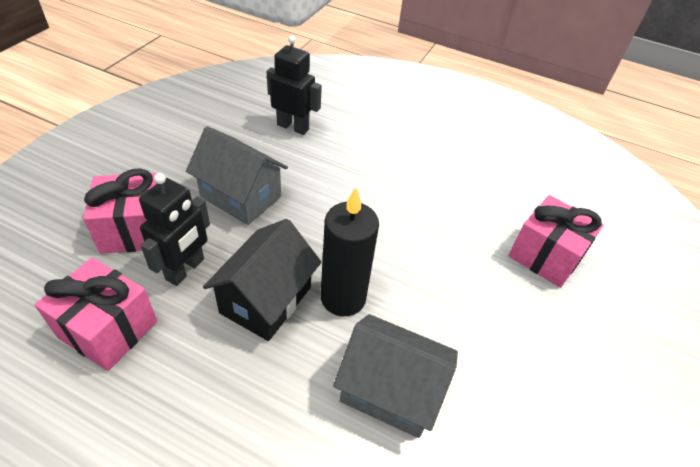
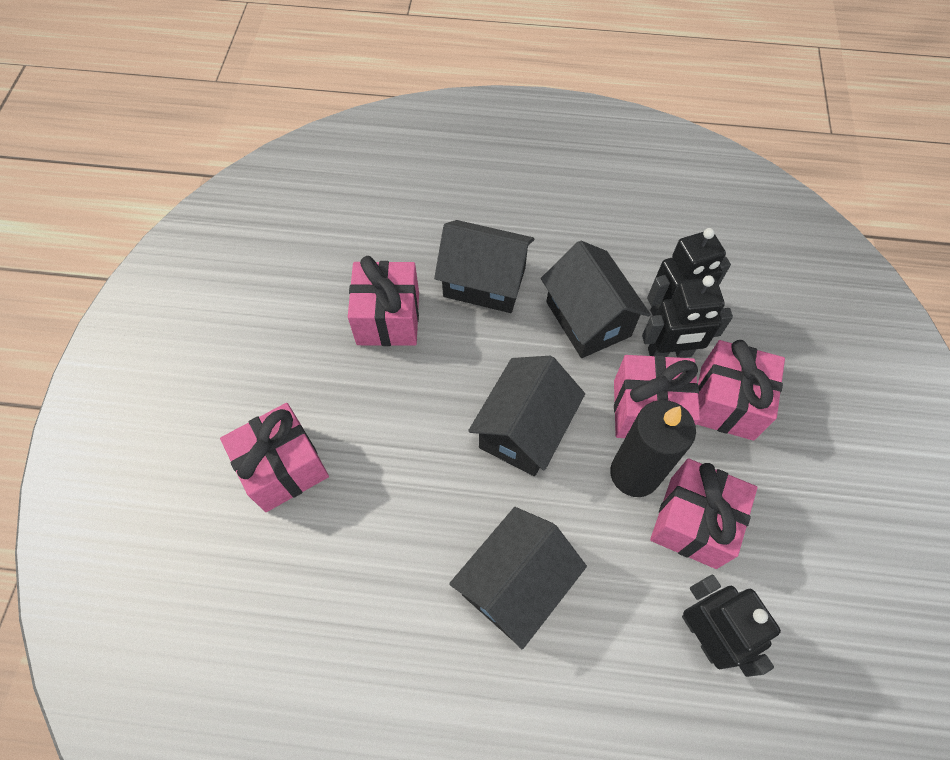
black house: [203,219,321,341] = 1 -> [434,220,534,313] [449,507,587,649] [468,356,585,476] [541,241,651,358] = 4
black robot: [139,173,210,286] [267,35,322,135] = 2 -> [642,275,733,358] [647,228,731,316] [682,574,781,677] = 3
grey house: [186,126,288,225] [333,314,458,438] = 2 -> none = 0
pink gift: [35,258,157,371] [83,168,157,254] [508,195,604,288] = 3 -> [220,403,329,512] [348,256,419,346] [614,355,700,438] [650,459,757,569] [697,340,785,441] = 5

